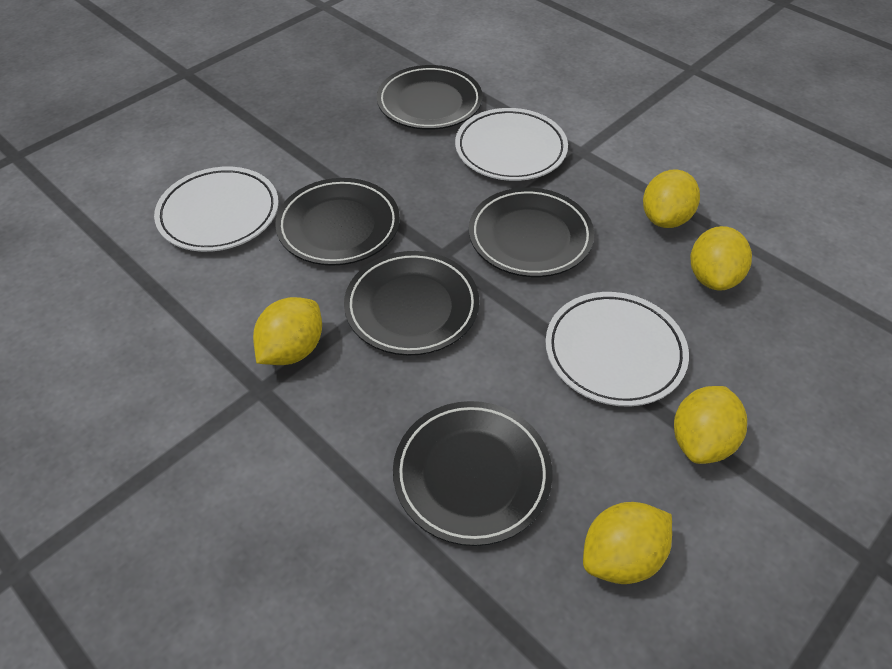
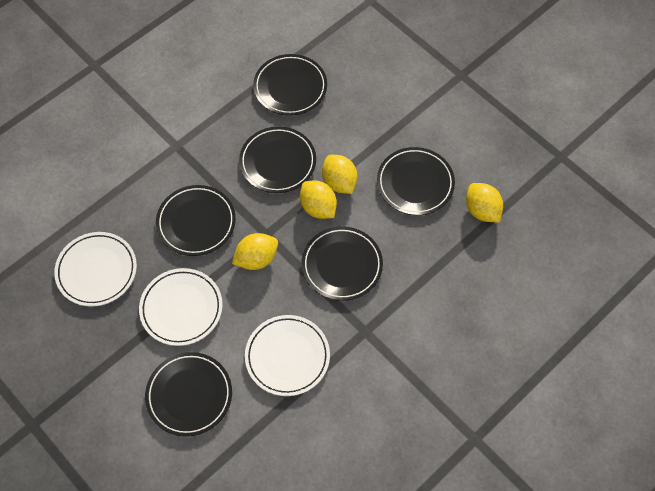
black plate: [275,178,400,266] [344,251,479,356] [377,65,483,130] [393,401,553,546] [469,187,594,277] = 5 -> [145,352,232,437] [156,185,236,256] [239,126,316,193] [253,54,327,116] [302,226,383,301] [377,147,455,215] = 6
yellow lemon: [253,297,322,365] [583,502,672,584] [643,169,700,228] [674,386,747,464] [690,226,752,291] = 5 -> [232,233,278,270] [300,181,337,219] [322,155,357,194] [466,183,503,222] = 4

